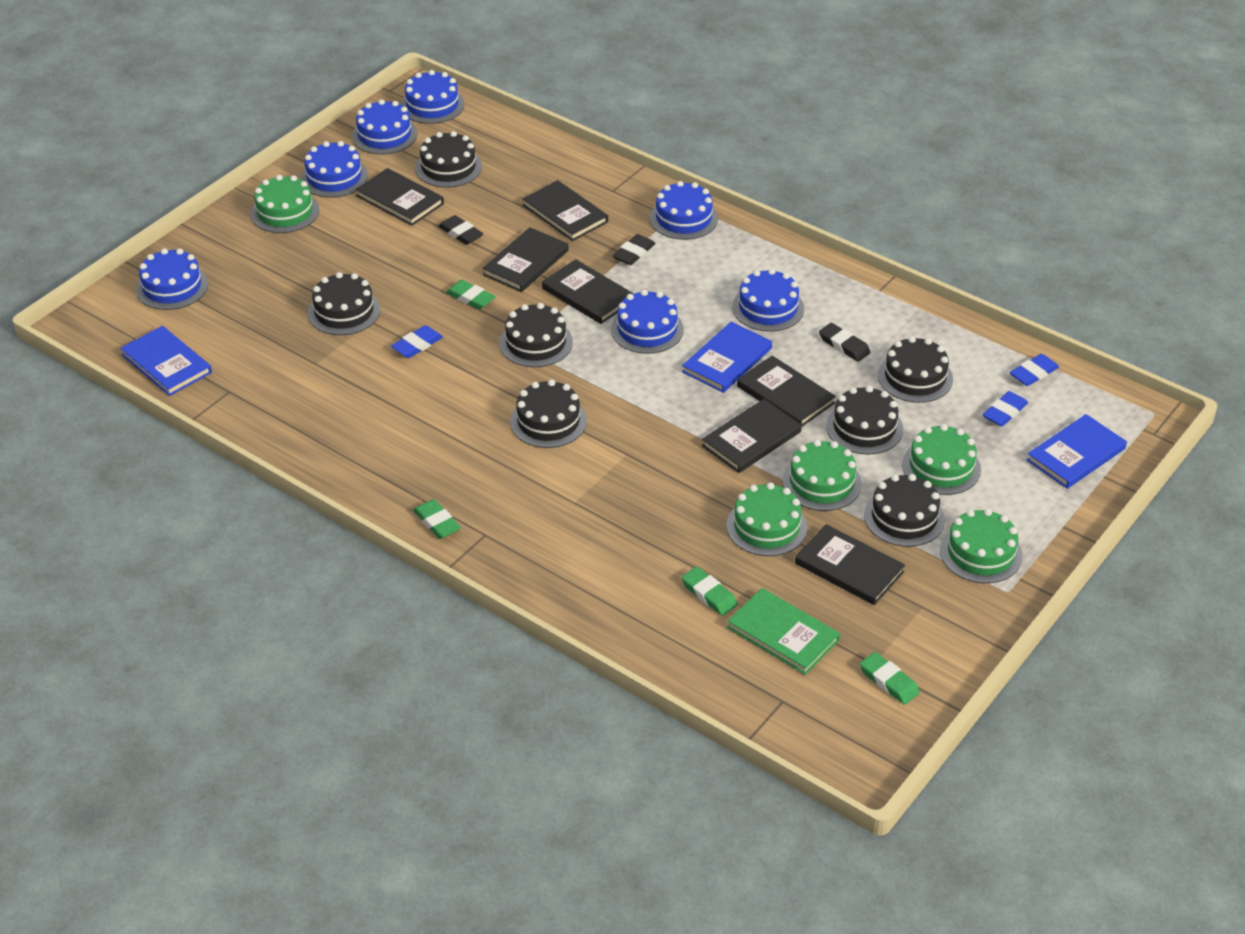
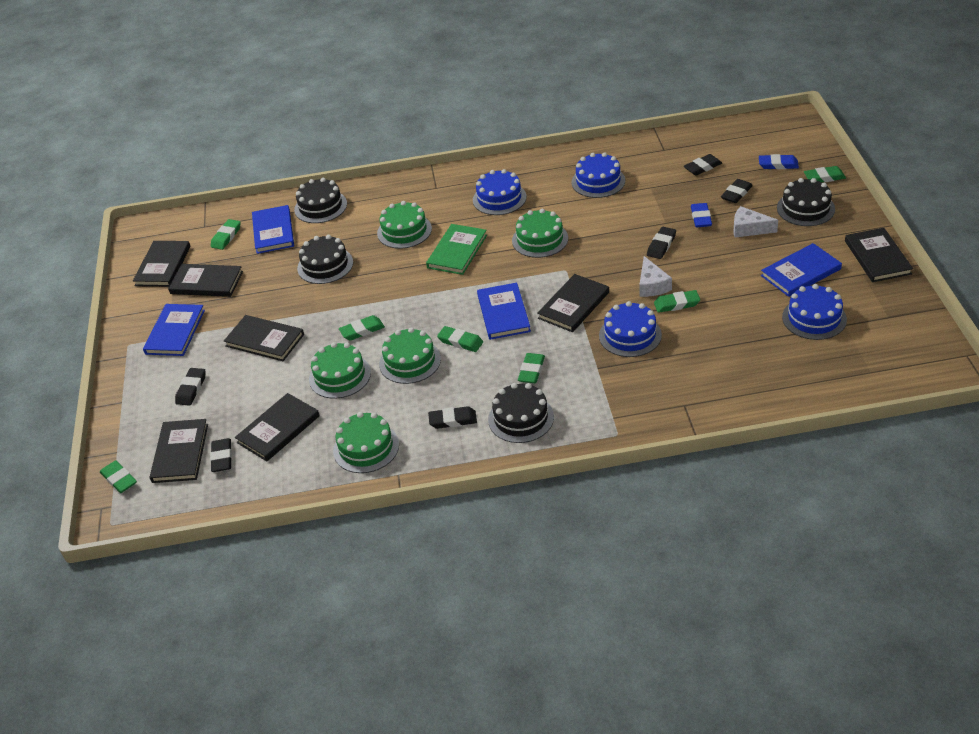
black cake: [308,272,380,335] [415,131,482,188] [499,303,573,367] [510,379,587,448] [826,386,903,454] [864,474,945,547] [878,336,953,403] = 7 -> [294,178,347,223] [297,235,353,284] [488,383,554,443] [777,178,835,226] = 4
black eraser: [438,215,483,245] [612,234,656,265] [819,323,870,362] = 3 -> [175,368,205,406] [210,438,232,472] [428,406,477,429] [647,227,676,259] [684,154,722,176] [721,179,753,203] = 6
blue book: [120,326,212,396] [682,322,772,393] [1027,414,1127,489] = 3 -> [143,304,205,356] [252,205,294,254] [477,283,531,340] [761,243,842,297] = 4
blue cake: [136,248,208,310] [301,141,368,198] [352,99,417,155] [400,70,465,124] [611,290,684,354] [650,181,718,240] [732,269,804,332] = 7 -> [473,169,526,215] [572,152,625,198] [599,301,662,357] [782,284,847,340] = 4
blue eraser: [391,325,443,358] [982,391,1028,427] [1010,354,1059,386] = 3 -> [691,203,712,227] [759,154,799,169] = 2
green eraser: [413,499,461,539] [445,280,496,310] [681,567,738,616] [860,652,920,705] = 4 -> [100,460,137,493] [211,219,241,250] [339,315,385,341] [437,326,483,352] [518,353,545,383] [654,290,700,313] [804,166,846,182] = 7
white cheese: none = 0 -> [639,256,672,297] [734,206,778,238] = 2

